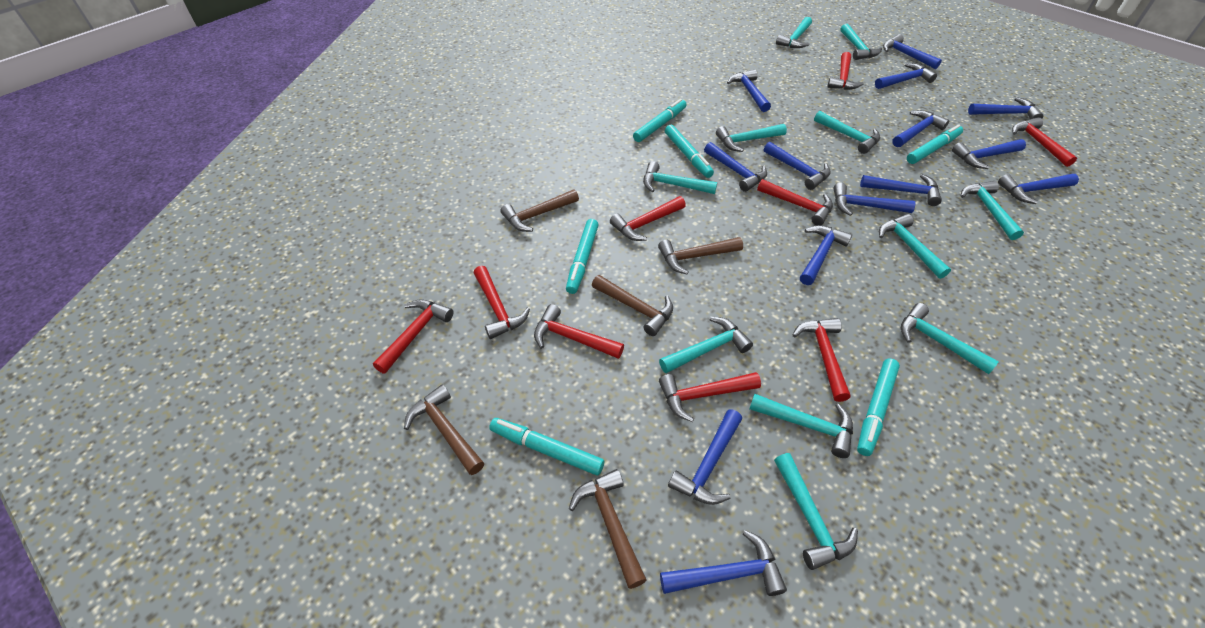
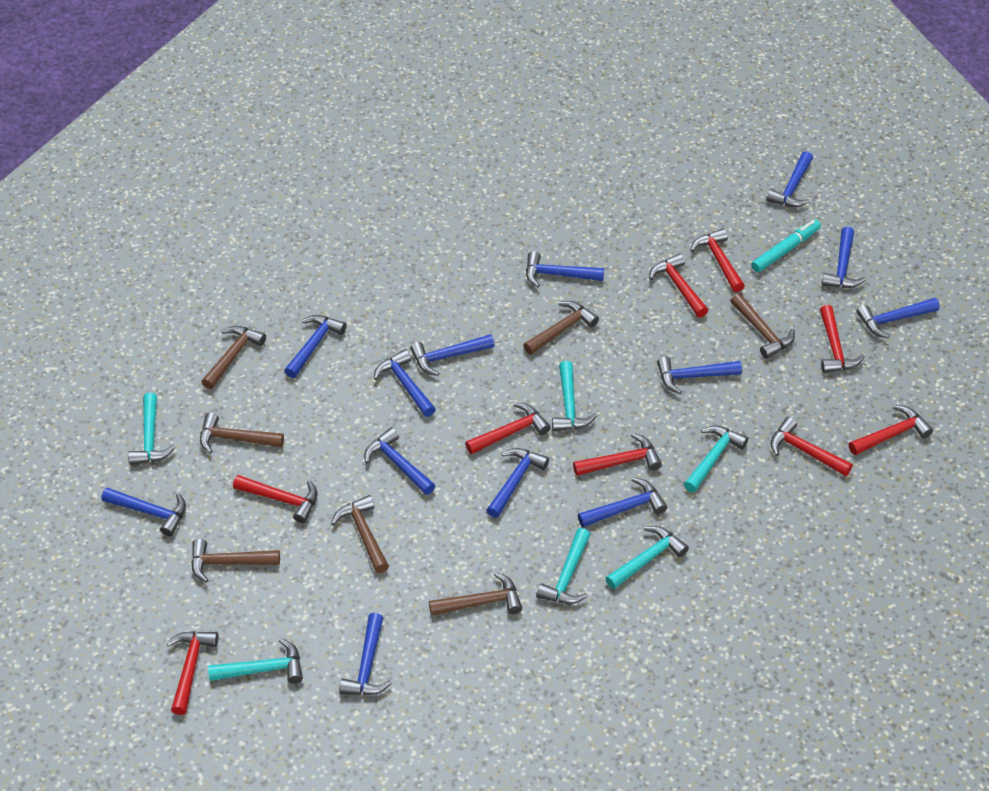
blue hammer: [660,530,787,596] [668,409,742,505] [704,142,767,192] [727,70,771,112] [764,142,831,190] [800,225,852,285] [833,183,915,216] [860,174,942,206] [875,63,937,89] [883,34,942,69] [892,110,950,147] [952,139,1026,169] [968,97,1044,119] [998,174,1079,204] = 14 -> [102,487,186,536] [284,315,347,378] [339,613,392,695] [364,427,436,495] [374,349,436,417] [410,334,495,376] [486,448,549,518] [526,251,604,287] [578,478,667,527] [657,357,742,394] [766,151,813,207] [821,227,866,288] [857,298,940,338] = 13
brown hammer: [404,385,484,475] [501,189,579,232] [569,469,647,589] [592,275,673,336] [658,237,743,274] = 5 -> [191,539,280,583] [200,412,284,454] [202,326,266,389] [331,495,389,573] [429,572,522,616] [523,301,599,355] [731,293,795,359] = 7
turquoise hammer: [643,161,717,194] [659,317,753,373] [716,124,787,152] [750,394,853,458] [774,453,858,570] [776,17,812,48] [814,111,880,154] [841,24,882,60] [879,214,951,279] [901,303,999,374] [961,181,1024,240] = 11 -> [128,392,176,465] [208,638,303,684] [536,528,591,604] [552,361,597,431] [605,526,689,589] [684,426,748,492] = 6
turquoise marker: [489,418,604,476] [566,219,599,294] [633,99,687,142] [665,125,714,178] [857,359,900,456] [907,124,963,164] = 6 -> [751,220,821,272] = 1

